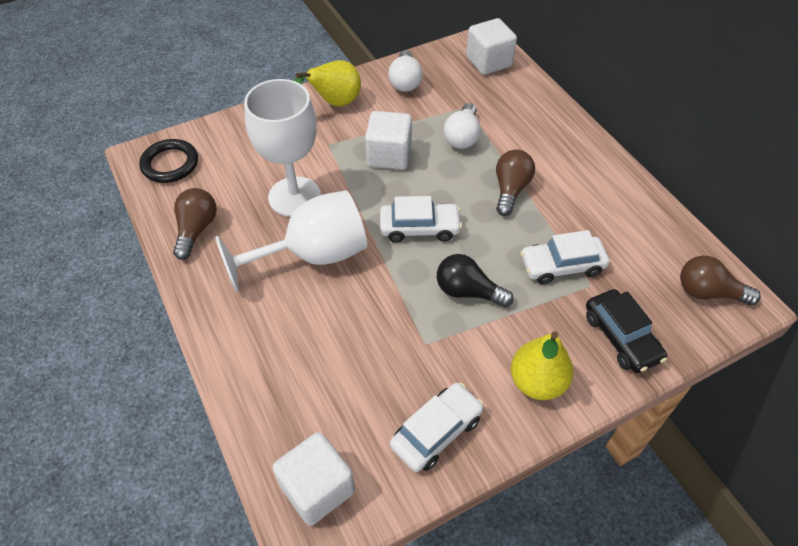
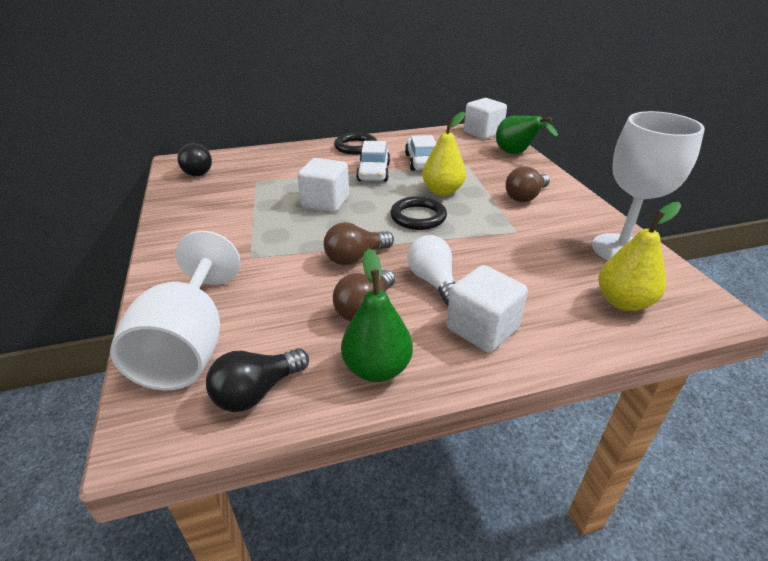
black car: [586,289,667,373] = 1 -> none = 0
black light bulb: [437,254,513,307] = 1 -> [177,143,212,176] [206,349,309,412] = 2
black ring: [139,139,198,183] = 1 -> [334,133,377,155] [390,196,447,230] = 2
green pear: none = 0 -> [341,249,413,382] [496,116,558,154] = 2
white car: [380,196,462,243] [390,383,484,472] [520,230,609,285] = 3 -> [356,141,390,182] [405,135,436,171] = 2
white light bulb: [388,50,423,92] [444,103,481,149] = 2 -> [407,235,455,305] = 1

